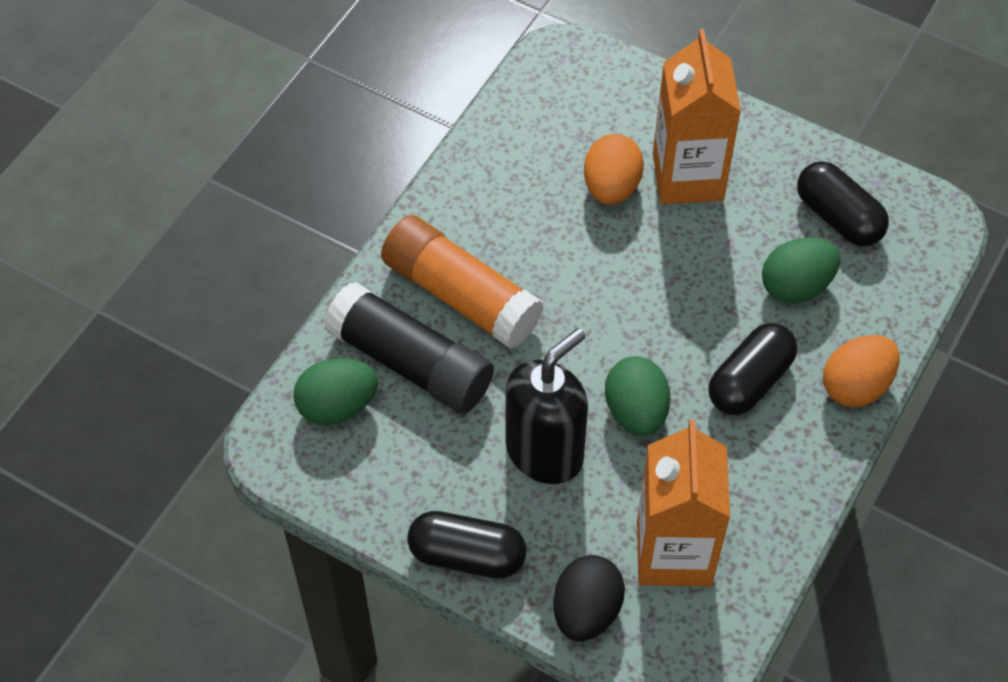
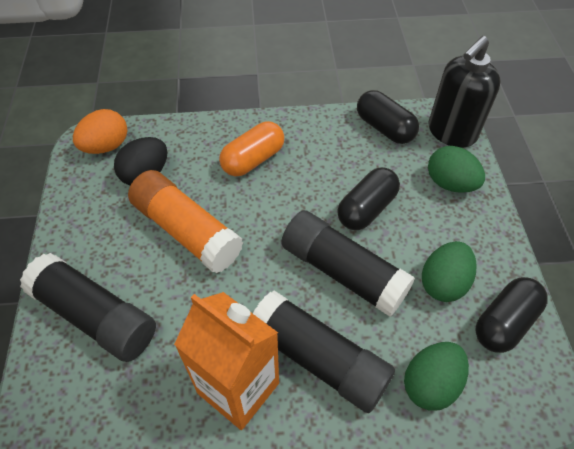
black glue stick: [324,282,494,414] = 1 -> [20,253,156,362] [253,291,395,413] [281,210,415,317] = 3
orange capsule: none = 0 -> [219,121,284,176] = 1
orange carton: [637,420,730,587] [653,29,741,204] = 2 -> [174,292,279,430] = 1
orange egg: [584,134,644,205] [823,335,900,407] = 2 -> [73,109,127,154] = 1

